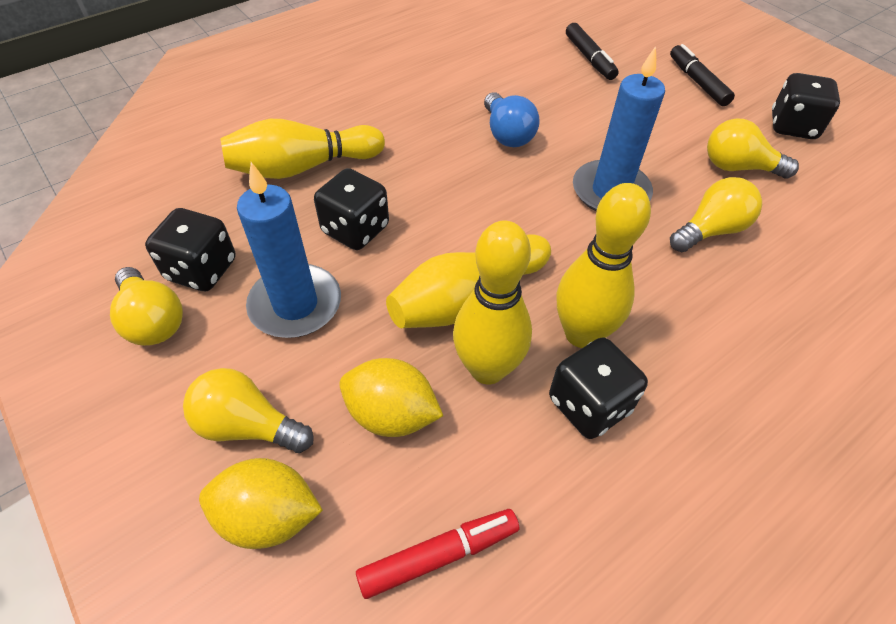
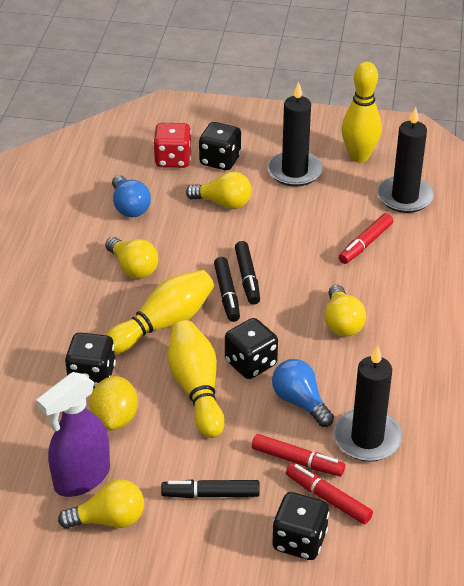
black candle: none = 0 -> [267,81,323,187] [333,345,402,462] [377,107,434,213] = 3
black marker: [566,23,619,80] [670,44,735,106] = 2 -> [161,480,260,498] [214,257,240,322] [235,241,260,305] = 3
blue candle: [237,162,341,338] [573,46,665,211] = 2 -> none = 0
blue light bulb: [484,92,540,147] = 1 -> [112,175,151,217] [272,359,334,427] = 2
purple spray bottle: none = 0 -> [36,372,110,497] = 1
red dice: none = 0 -> [153,123,192,168] = 1
red marker: [356,509,519,599] = 1 -> [252,434,345,476] [286,463,373,524] [339,213,393,264] = 3
yellow bowling pin: [220,119,385,179] [386,235,551,328] [453,221,532,385] [557,183,651,348] = 4 -> [106,270,214,353] [168,320,225,438] [341,62,382,162] = 3
yellow lemon: [199,458,323,549] [339,358,443,437] = 2 -> [90,376,138,430] = 1

